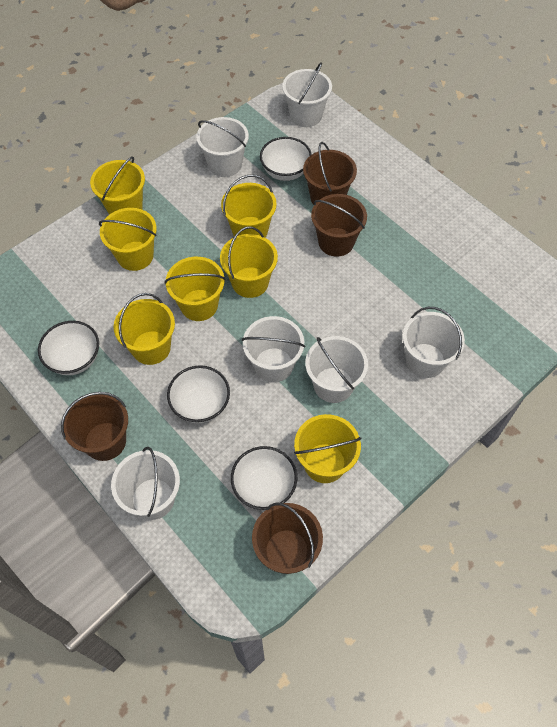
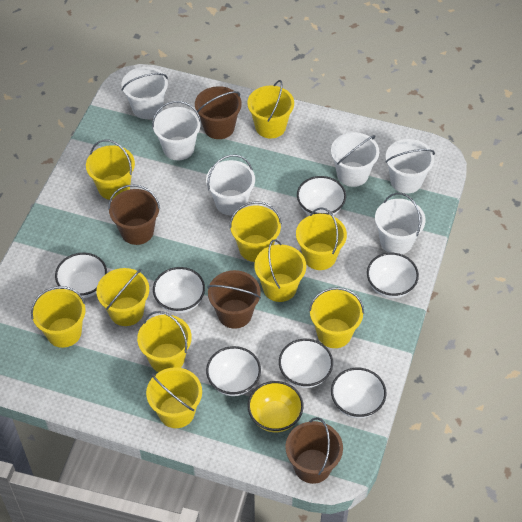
white bowl: [38,321,99,375] [167,365,230,423] [231,446,297,510] [260,137,312,181] = 4 -> [55,253,107,298] [153,267,205,313] [206,346,261,396] [279,339,333,388] [297,176,346,215] [331,368,387,418] [367,253,419,298] = 7
yellow bowl: none = 0 -> [248,381,304,432] = 1
yellow bucket: [90,157,145,215] [99,208,157,271] [114,293,175,365] [165,257,226,321] [220,226,278,298] [221,175,277,238] [294,414,362,483] = 7 -> [31,286,86,348] [86,139,135,200] [96,268,149,326] [137,311,192,372] [146,367,202,428] [229,201,282,262] [247,80,294,138] [254,240,306,302] [296,207,347,270] [309,287,364,348] = 10

